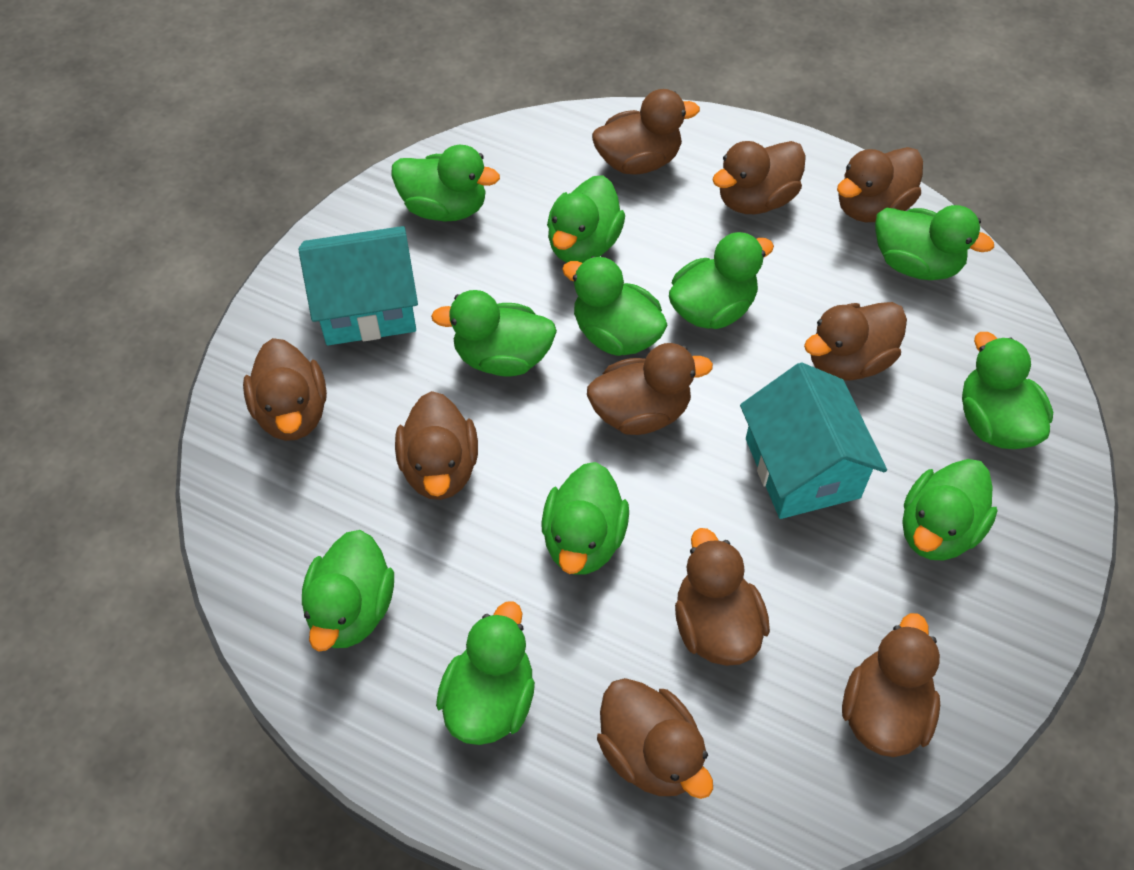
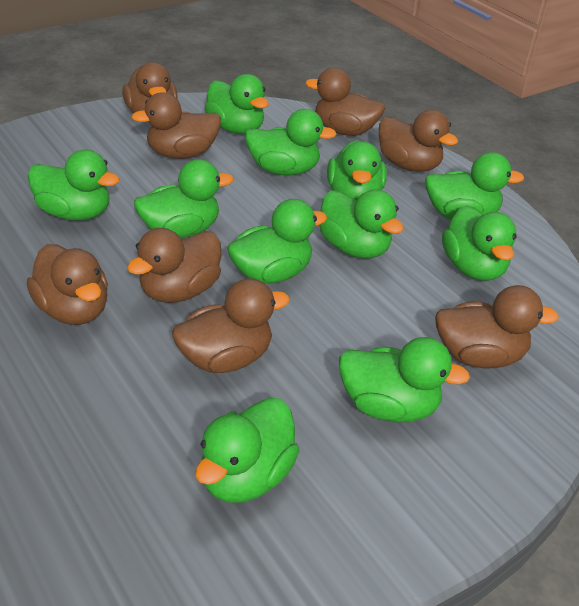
brown duck: [243,338,327,441] [395,391,478,500] [587,343,713,435] [592,89,700,175] [597,678,713,799] [675,528,770,666] [712,141,806,214] [804,302,907,381] [837,147,923,222] [842,613,940,757] = 10 -> [27,244,108,325] [122,62,177,113] [127,228,221,303] [131,92,221,159] [172,278,290,373] [305,68,385,136] [379,110,458,172] [435,285,559,368] = 8
turquoise house: [298,226,418,346] [740,362,887,519] = 2 -> none = 0

